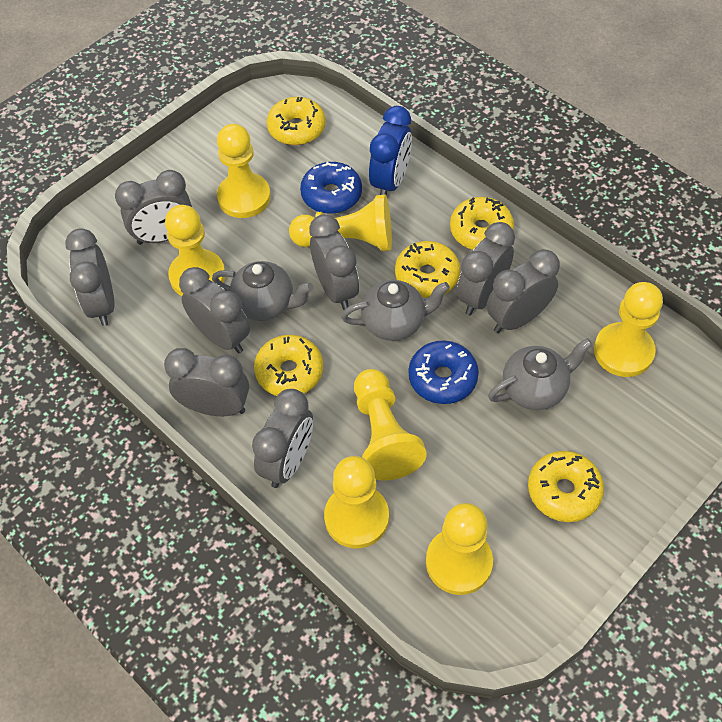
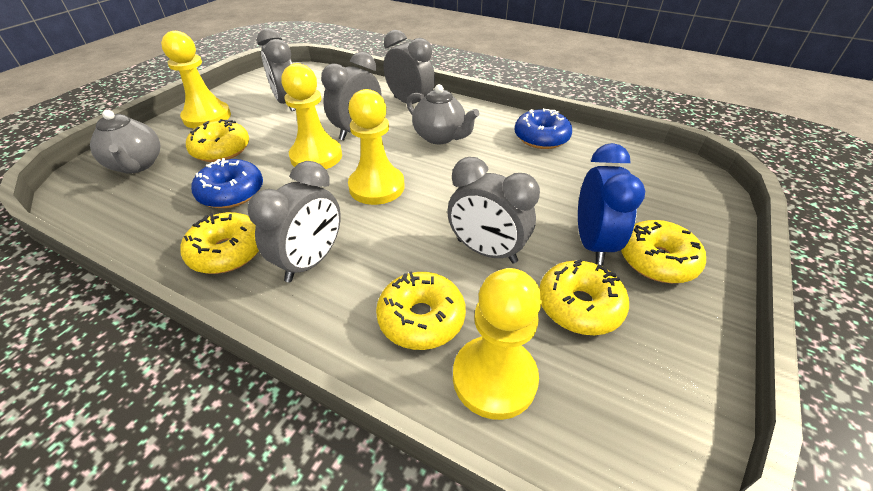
grey clock: [65,228,114,326] [115,170,192,245] [164,348,249,416] [179,267,250,353] [252,389,313,488] [309,214,359,310] [456,222,515,316] [486,249,560,333] = 8 -> [248,161,341,282] [257,28,296,111] [321,52,381,140] [384,30,435,104] [447,157,540,263] = 5
grey teapot: [212,261,314,321] [341,280,450,341] [488,338,593,410] = 3 -> [90,110,160,174] [406,84,480,144] = 2
yellow pawn: [165,205,225,296] [217,124,271,218] [289,195,392,251] [324,456,389,548] [354,369,427,481] [426,503,493,595] [594,282,663,377] = 7 -> [161,31,231,129] [281,63,342,169] [348,89,405,205] [453,268,542,420] = 4

